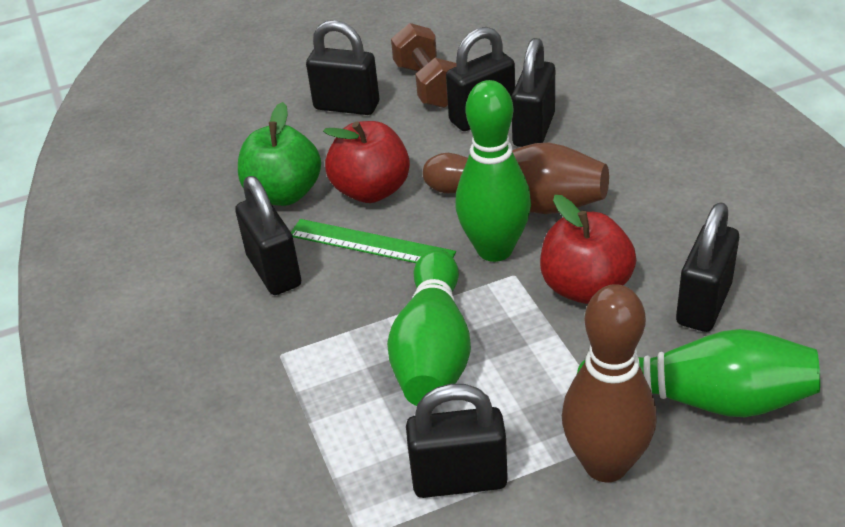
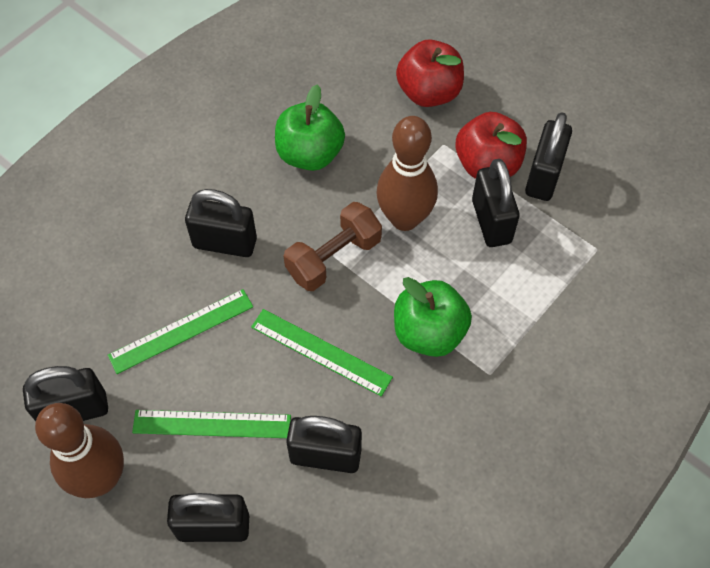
green apple: [238,102,321,206] = 1 -> [275,84,345,171] [394,277,472,357] = 2
green bowling pin: [387,250,471,406] [455,80,531,262] [577,329,820,417] = 3 -> none = 0
green ruler: [291,219,456,263] = 1 -> [108,289,253,374] [132,410,291,438] [251,309,393,396] = 3

